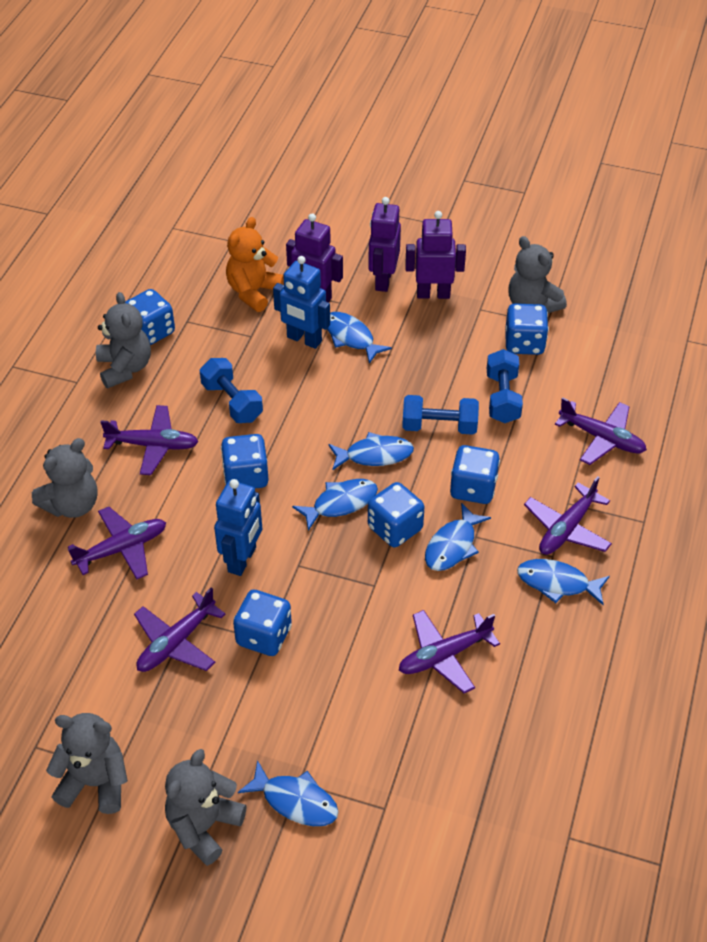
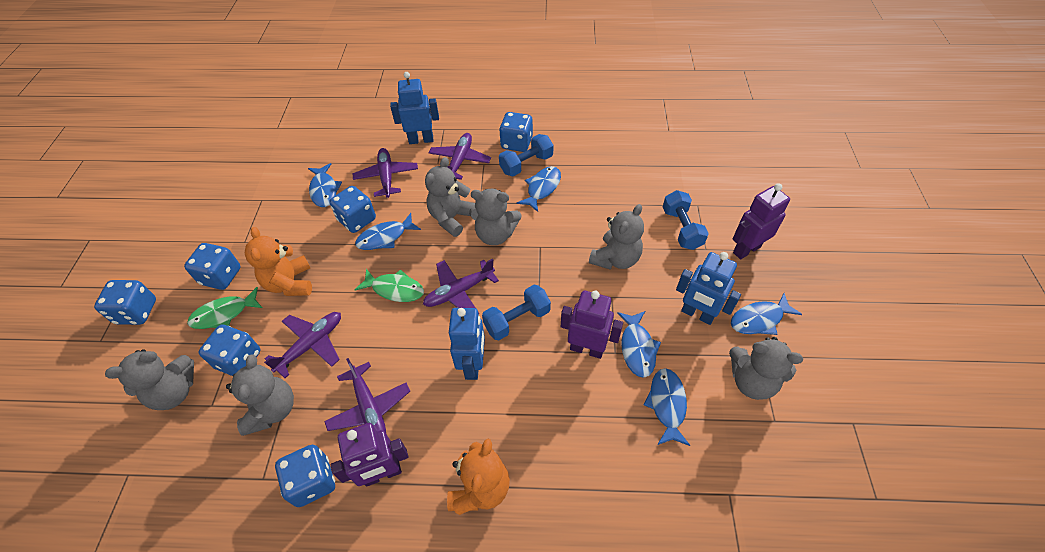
blue robot: [214,479,262,576] [273,256,330,349] = 2 -> [390,72,439,144] [449,308,485,380] [676,252,741,325] = 3
green fish: none = 0 -> [187,287,263,329] [355,269,424,302] = 2
grey teddy bear: [32,438,98,518] [46,713,128,814] [96,292,151,388] [165,749,247,866] [508,236,567,313] = 5 -> [105,349,194,410] [226,354,294,436] [425,157,475,237] [469,189,521,245] [589,204,644,270] [729,337,803,400] = 6
orange teddy bear: [226,217,284,312] = 1 -> [245,227,312,296] [447,438,510,515] = 2
purple plane: [68,507,166,579] [100,405,199,475] [134,587,226,672] [399,610,500,693] [524,476,612,555] [555,397,647,465] = 6 -> [264,312,341,378] [324,358,410,433] [353,148,418,198] [423,259,499,314] [428,133,491,180] = 5

